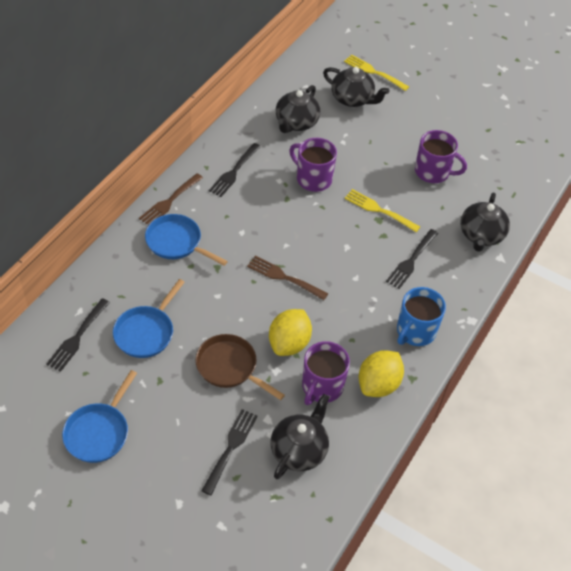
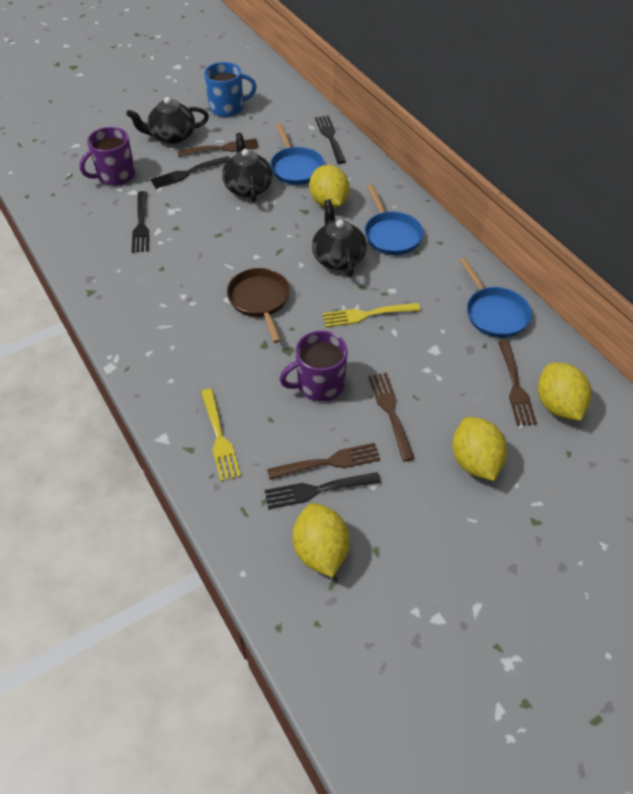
black teapot: [271,394,329,479] [275,85,320,133] [323,67,389,107] [460,192,510,252] = 4 -> [126,97,209,144] [222,133,273,202] [312,199,367,277] = 3
brown fork: [139,173,203,225] [247,256,328,300] = 2 -> [177,138,259,157] [267,443,380,480] [368,373,415,462] [498,340,537,426] = 4
purple mug: [289,138,337,192] [302,341,350,405] [415,130,467,183] = 3 -> [80,127,135,186] [279,331,348,401] = 2
yellow lemon: [269,309,312,356] [359,350,404,397] = 2 -> [293,503,350,578] [309,165,350,208] [452,417,507,481] [538,363,591,420] = 4

